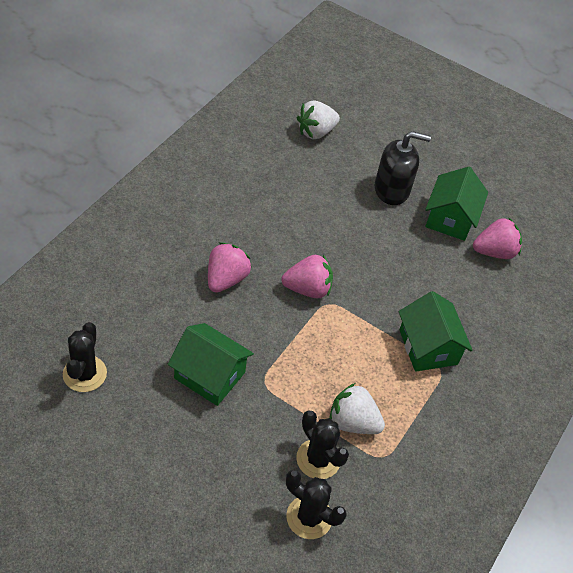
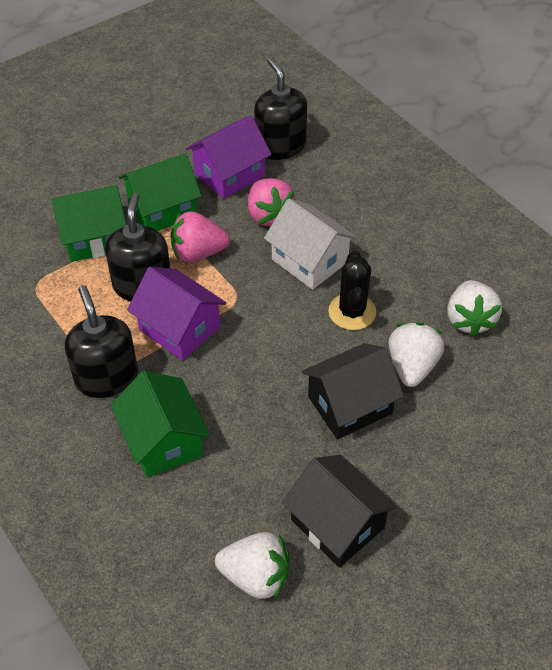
black cactus: [63,322,107,392] [286,470,347,539] [296,411,349,479] = 3 -> [328,251,376,330] = 1
black house: none = 0 -> [282,455,398,567] [302,343,404,439] = 2
black soap dispenser: [375,131,431,205] = 1 -> [65,285,138,398] [105,193,170,301] [254,58,307,160] = 3
pink strawberry: [208,242,252,293] [281,255,333,299] [473,217,522,259] = 3 -> [170,211,230,262] [248,178,295,226] = 2
purple house: none = 0 -> [127,267,226,361] [186,115,272,199] = 2
white house: none = 0 -> [264,199,358,290] = 1
white strawberry: [297,101,340,139] [329,383,385,434] = 2 -> [215,532,290,599] [389,322,445,387] [447,280,502,337] = 3

